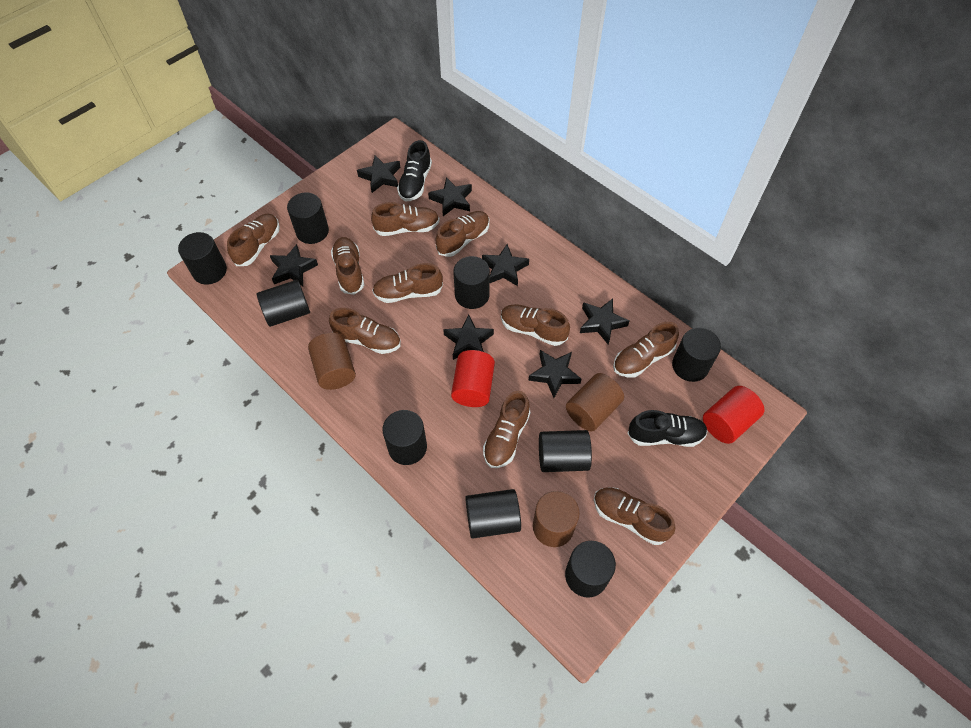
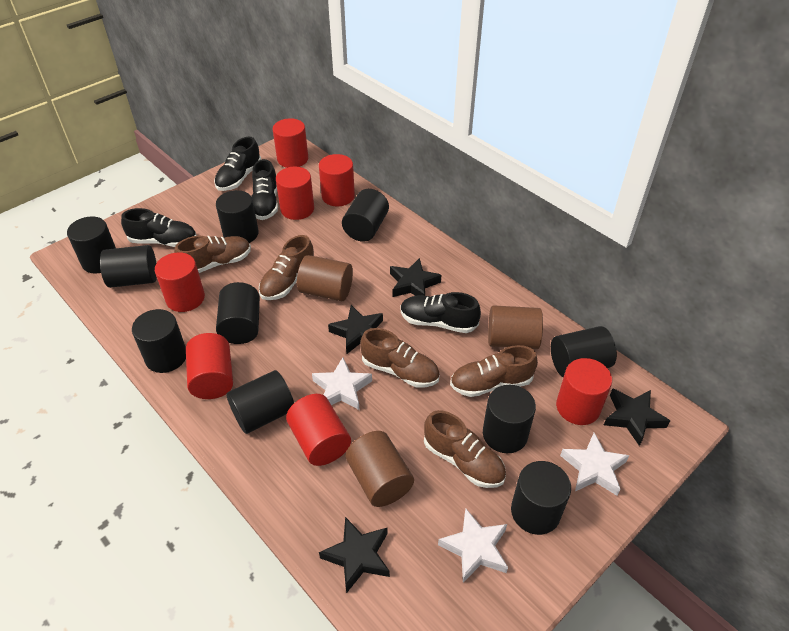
black cylinder: [178,232,227,284] [257,280,310,327] [287,193,329,244] [382,410,427,465] [453,256,490,309] [465,489,521,539] [539,430,592,472] [565,541,616,598] [672,328,721,382] = 9 -> [67,216,116,273] [100,245,157,288] [132,309,186,373] [216,190,259,243] [216,282,260,344] [226,370,294,434] [342,189,389,242] [483,385,536,453] [511,461,571,535] [551,326,617,377] = 10
black shoe: [397,140,432,201] [627,410,708,447] = 2 -> [121,208,197,247] [214,137,261,191] [251,159,278,220] [400,292,481,333] = 4
black star: [270,244,318,286] [357,155,400,193] [428,177,472,216] [443,314,494,360] [482,244,529,286] [529,350,581,398] [580,298,629,344] = 7 -> [319,517,390,594] [328,305,383,354] [390,258,441,297] [604,388,670,446] = 4
brown shoe: [227,214,280,266] [329,308,401,354] [331,237,364,295] [371,202,440,236] [372,263,443,303] [436,211,489,257] [483,391,530,468] [501,304,570,346] [594,487,676,545] [613,322,679,377] = 10 -> [174,236,251,273] [259,235,314,300] [360,328,440,388] [424,410,506,488] [450,345,538,397] = 5
red cylinder: [451,350,495,407] [703,386,764,444] = 2 -> [155,252,205,312] [186,333,233,399] [273,118,308,168] [276,167,314,220] [286,394,351,466] [319,154,355,207] [556,358,612,425] = 7
white star: none = 0 -> [312,358,372,410] [438,509,508,583] [560,433,629,496] = 3

